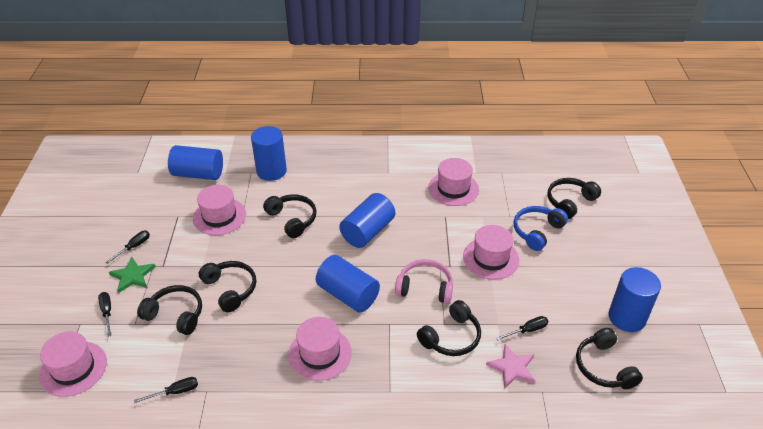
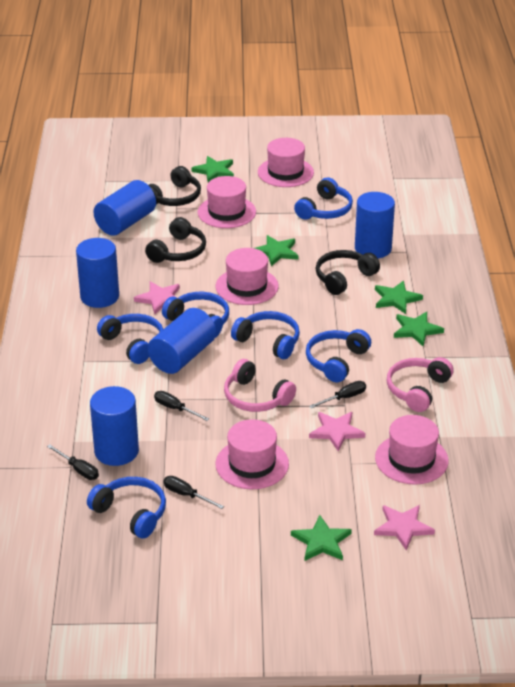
black headphones: [137,285,202,335] [199,261,256,313] [263,194,317,238] [417,300,481,356] [548,178,601,219] [576,328,643,389] = 6 -> [145,217,206,263] [148,166,201,206] [316,250,380,295] = 3
blue headphones: [514,206,568,251] = 1 -> [87,477,166,538] [97,314,163,364] [162,292,229,338] [231,311,300,359] [294,177,353,220] [306,329,371,382] = 6
green star: [109,257,156,293] = 1 -> [191,156,234,182] [254,235,299,266] [291,515,352,561] [375,281,423,314] [394,312,444,346] = 5
pink headphones: [395,259,453,304] = 1 -> [224,359,296,412] [387,357,454,412] = 2
pink star: [486,344,535,389] = 1 -> [134,281,180,314] [309,412,365,451] [374,505,435,550] = 3

